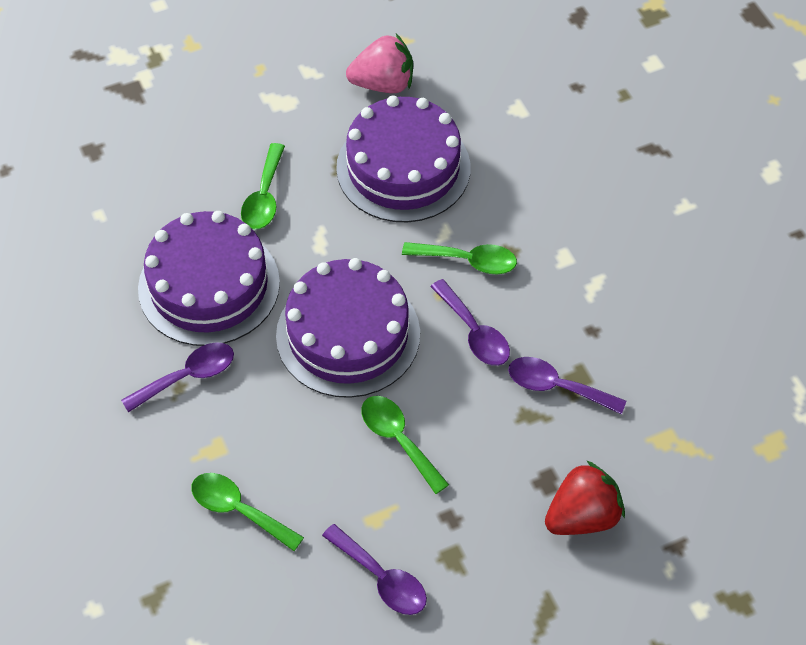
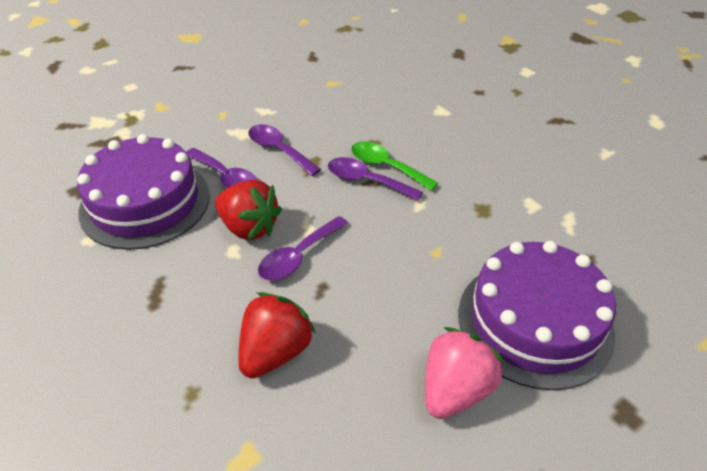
green spoon: [191,473,304,551] [241,143,285,229] [361,396,449,494] [402,242,517,274] = 4 -> [351,141,438,191] = 1
purple cake: [138,211,280,346] [276,258,420,398] [336,96,471,222] = 3 -> [77,134,210,250] [458,241,616,390] = 2
red strawberry: [545,460,625,535] = 1 -> [215,180,282,240] [238,292,316,379] = 2

